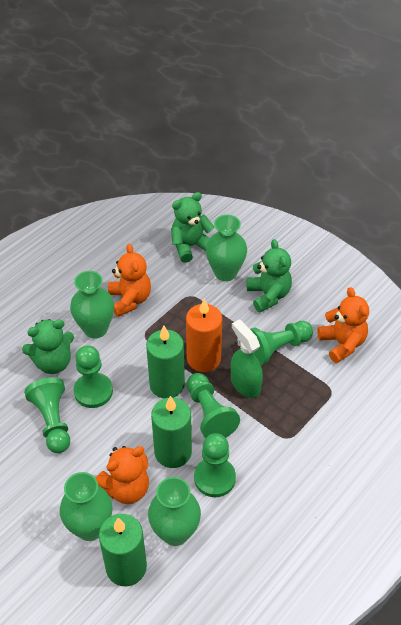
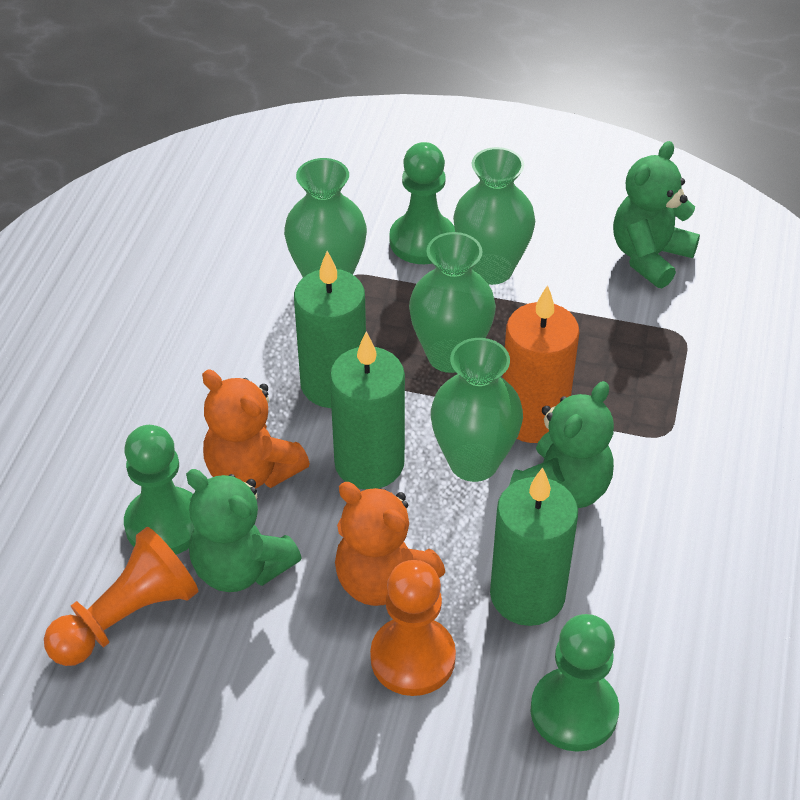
green pawn: [24,377,70,453] [74,345,113,408] [187,373,240,438] [194,433,236,497] [250,321,313,365] = 5 -> [124,425,195,554] [390,142,455,264] [530,614,619,752] = 3
green spray bottle: [231,319,263,398] = 1 -> none = 0
orange pawn: none = 0 -> [44,527,198,666] [370,560,456,696] = 2
orange teddy bear: [96,446,149,504] [108,244,151,317] [317,287,369,363] = 3 -> [202,370,310,489] [335,482,445,606] = 2

